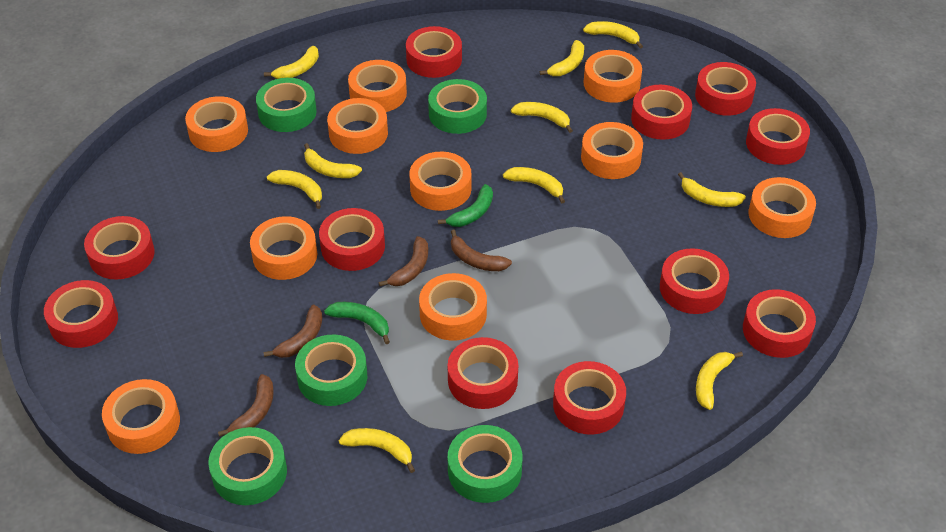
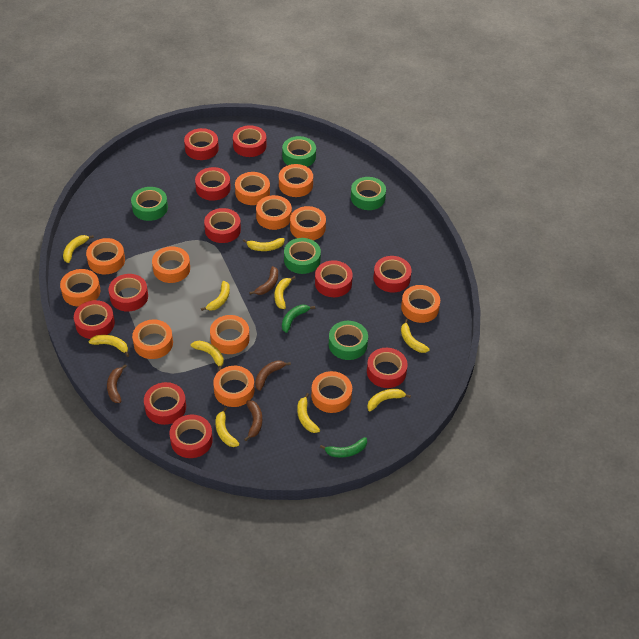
orange tape: [102,379,180,454] [185,96,248,152] [250,216,317,280] [327,98,388,154] [348,60,407,112] [409,152,472,211] [419,273,487,341] [581,122,643,179] [583,50,642,103] [748,177,816,238] = 10 -> [60,269,100,306] [86,238,125,274] [132,320,173,359] [152,246,190,283] [210,315,250,354] [213,366,254,407] [235,172,270,205] [256,195,292,230] [279,164,313,197] [290,206,326,240] [311,371,352,413] [401,285,440,323] = 12

